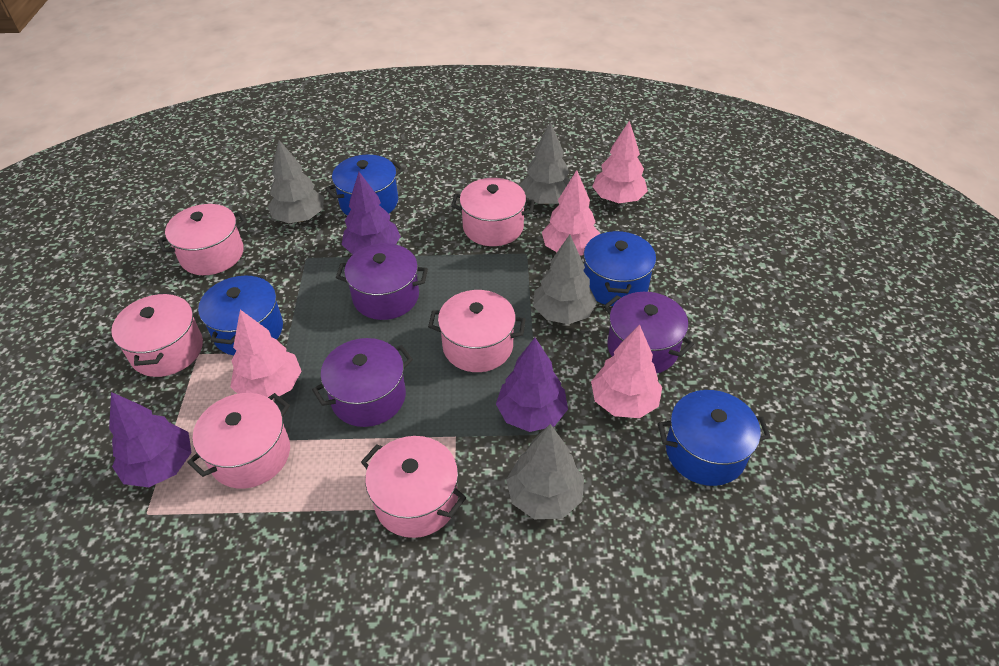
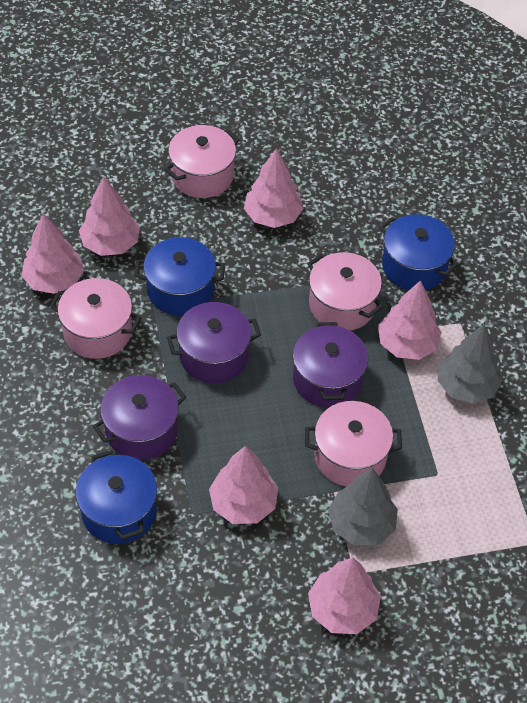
blue pot: [198,274,283,355] [326,155,404,216] [584,230,656,306] [658,390,770,486] = 4 -> [76,450,157,544] [135,237,225,316] [379,214,458,290] = 3
grey tree: [268,140,324,223] [506,424,584,519] [520,122,570,204] [533,235,597,324] = 4 -> [328,468,398,545] [438,324,503,404] = 2
pink pot: [111,292,203,377] [158,204,247,275] [187,393,290,489] [361,436,466,538] [428,290,525,372] [451,178,534,246] = 6 -> [49,278,142,359] [164,125,240,198] [305,401,402,486] [307,252,383,331] = 4
pink tree: [230,310,301,400] [542,170,600,255] [591,325,662,418] [592,120,648,203] = 4 -> [22,213,84,294] [79,176,140,256] [209,446,278,524] [244,148,304,228] [308,557,381,634] [378,280,442,360] = 6
purple tree: [109,392,192,487] [342,172,401,255] [496,338,568,432] = 3 -> none = 0

